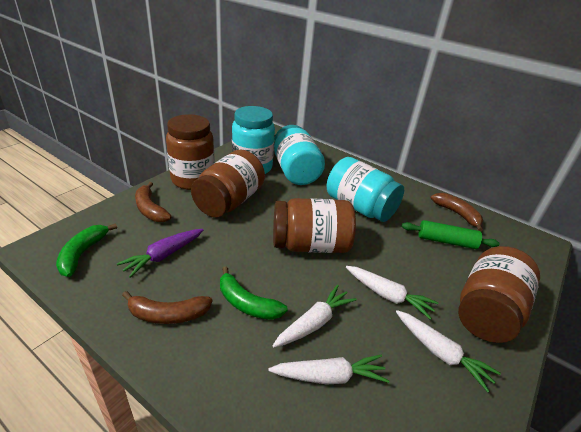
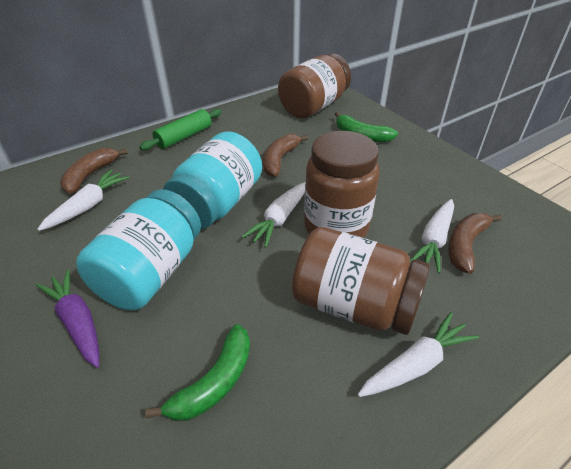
brown jar: [166,114,215,190] [191,150,265,217] [273,198,356,253] [458,246,540,343] = 4 -> [278,54,351,118] [292,227,430,335] [304,131,380,238] = 3
turquoise jar: [232,106,275,174] [274,125,325,185] [327,157,404,222] = 3 -> [76,189,201,310] [163,132,262,229] = 2

